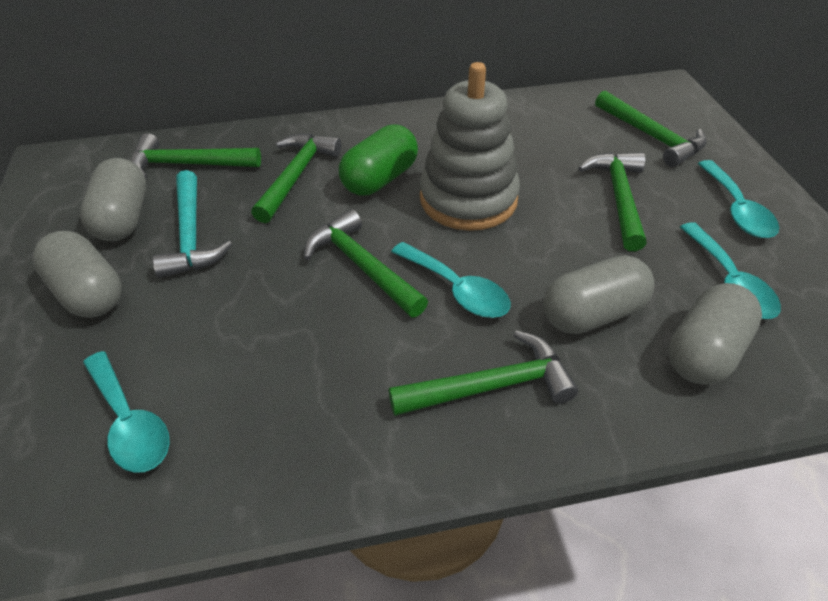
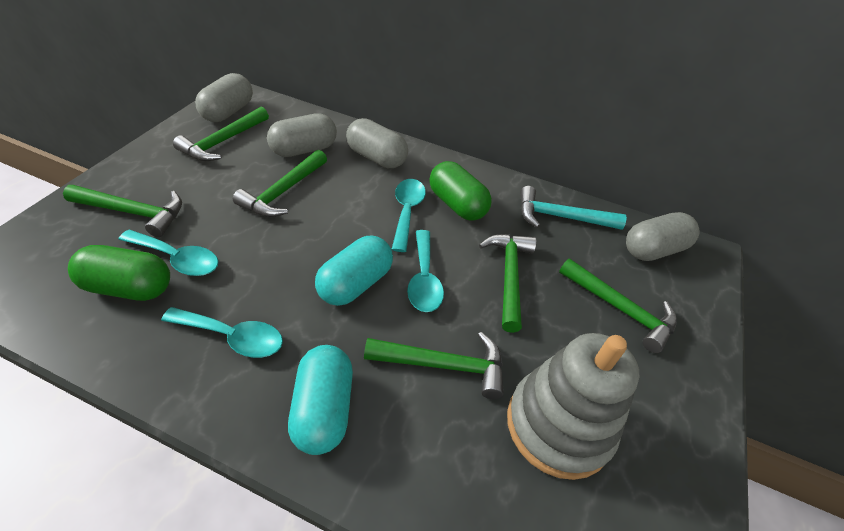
green capsule: [339,124,418,196] = 1 -> [68,245,170,301] [429,161,492,221] = 2
turquoise capsule: none = 0 -> [288,345,353,455] [315,235,393,306] = 2

